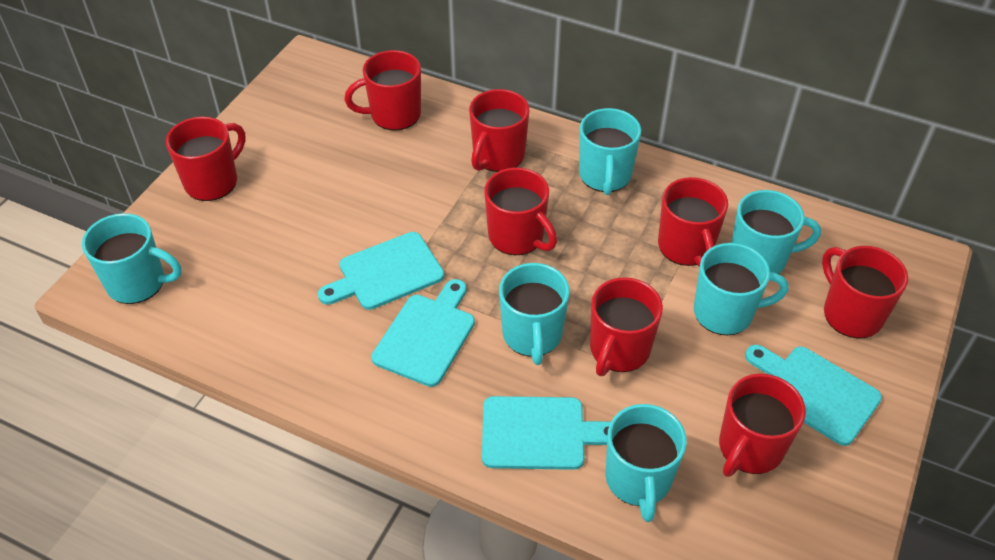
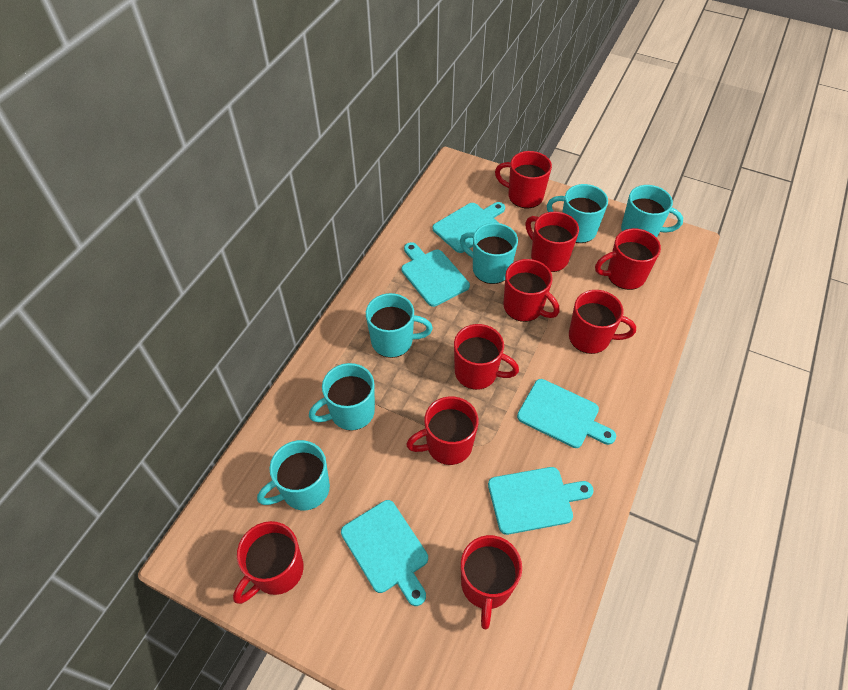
red mug: [166,116,245,201] [344,50,421,131] [469,89,530,172] [484,168,557,255] [590,277,663,376] [658,177,728,267] [719,373,806,477] [822,246,908,339] = 8 -> [233,521,304,604] [406,396,479,465] [454,324,519,390] [461,535,522,630] [495,151,552,208] [503,259,559,322] [526,212,579,272] [569,290,636,354] [595,228,661,290] = 9
turquoise cutting board: [318,232,444,310] [371,279,475,387] [482,396,611,470] [745,345,882,446] = 4 -> [341,500,428,606] [401,242,470,307] [432,202,505,253] [488,467,594,535] [517,379,616,448] = 5

